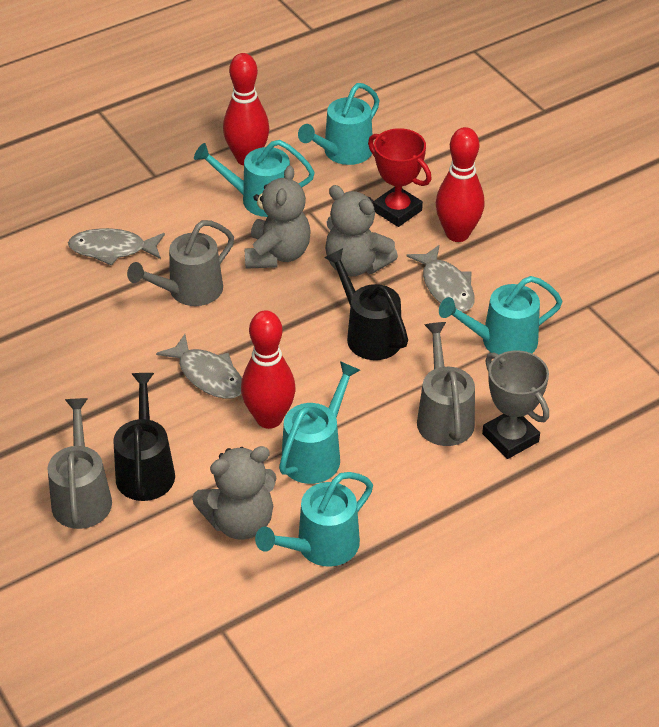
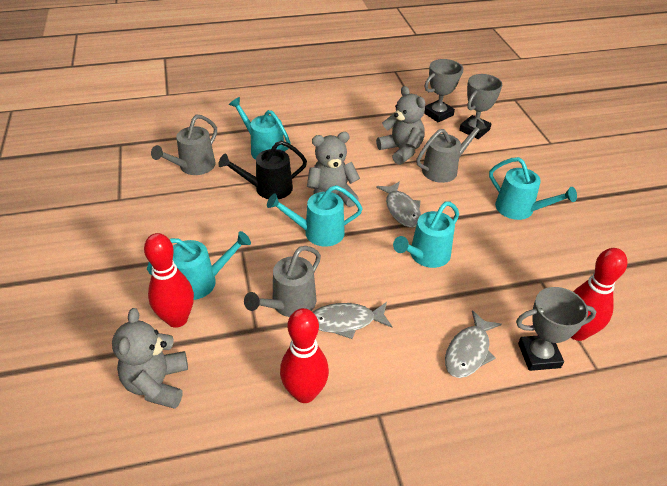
black watering can: [113,373,175,501] [324,248,408,360] = 2 -> [218,140,307,199] = 1
grey trophy: [482,350,549,459] = 1 -> [424,59,463,122] [459,74,502,139] [516,287,596,371] = 3
red trophy: [368,128,432,227] = 1 -> none = 0

